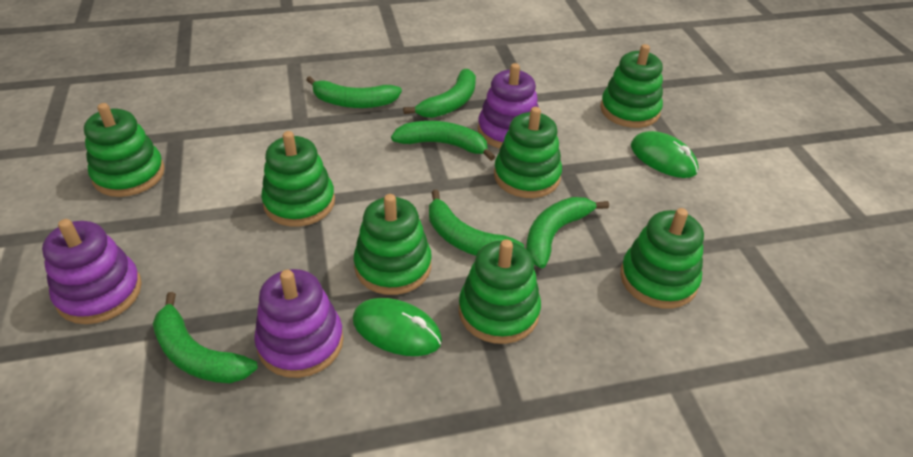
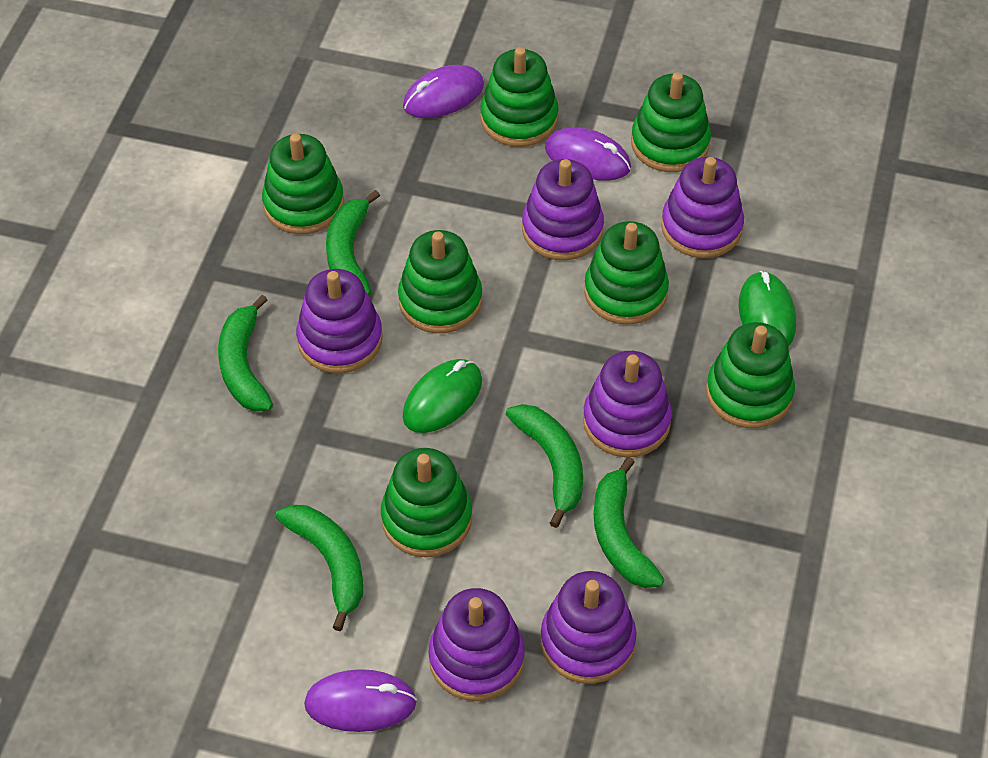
green banana: [153,292,258,383] [306,76,402,108] [391,121,495,161] [403,69,476,118] [429,190,524,256] [526,197,609,269] = 6 -> [218,295,273,412] [276,505,363,631] [326,190,380,296] [506,404,583,528] [594,457,664,588] = 5
purple mouse: none = 0 -> [304,669,417,732] [403,65,484,118] [545,127,631,181] = 3
purple stacking toy: [42,219,142,324] [254,269,344,378] [478,63,539,148] = 3 -> [296,269,383,373] [429,588,525,701] [522,159,604,260] [541,571,637,684] [583,351,672,457] [661,157,744,258] = 6

